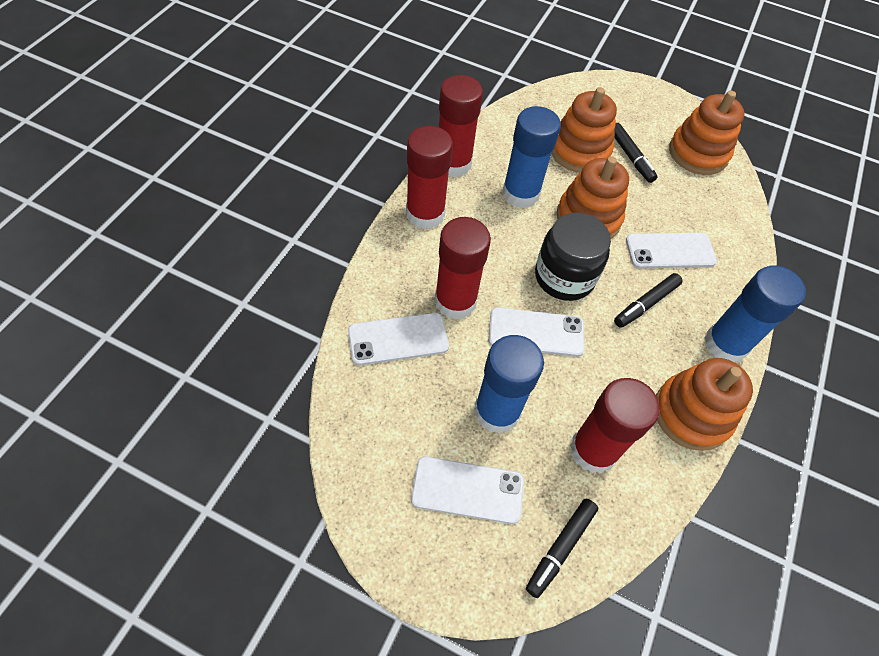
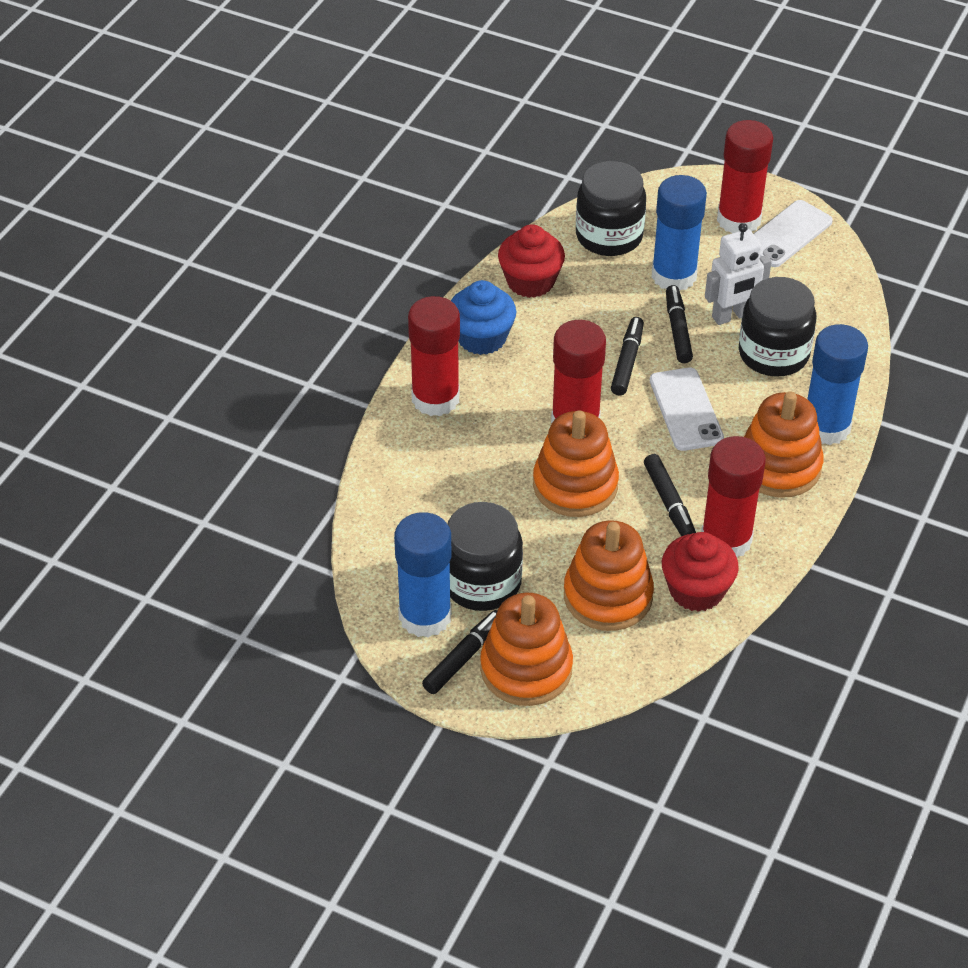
black jar: [535,213,611,301] = 1 -> [448,502,523,611] [576,161,646,256] [739,277,817,377] = 3
black marker: [526,499,598,598] [614,123,657,183] [614,273,683,328] = 3 -> [422,610,498,694] [611,317,644,395] [644,454,696,536] [666,285,693,363] = 4
blue cupcake: none = 0 -> [451,280,516,355] = 1
red cupcake: none = 0 -> [498,224,565,298] [662,532,739,612] = 2
white phone: [348,313,449,365] [411,456,524,524] [489,307,585,357] [626,233,717,269] = 4 -> [650,368,724,451] [754,200,833,267] = 2
white robot: none = 0 -> [705,223,772,325] = 1

